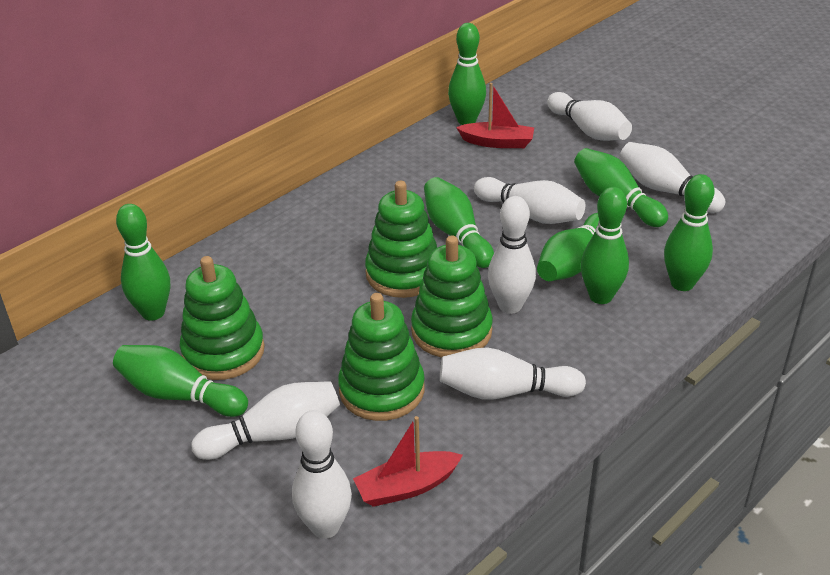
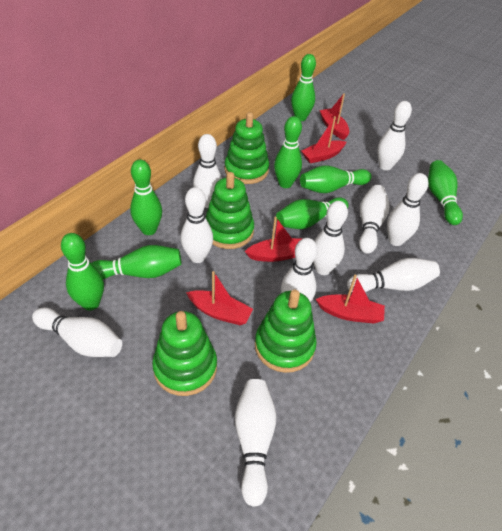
red boat: [353,416,463,507] [456,83,534,148] = 2 -> [186,271,253,325] [245,217,303,262] [301,116,346,163] [316,274,385,324] [319,93,349,140] = 5
white bowling pin: [191,381,340,460] [292,410,352,539] [440,347,586,400] [474,177,585,224] [488,196,536,314] [547,92,632,141] [620,142,725,213] = 7 -> [32,308,122,357] [181,187,213,263] [193,134,222,208] [235,379,276,507] [281,238,317,302] [313,201,348,275] [347,258,440,292] [359,185,390,254] [377,101,412,171] [387,173,428,246] = 10

